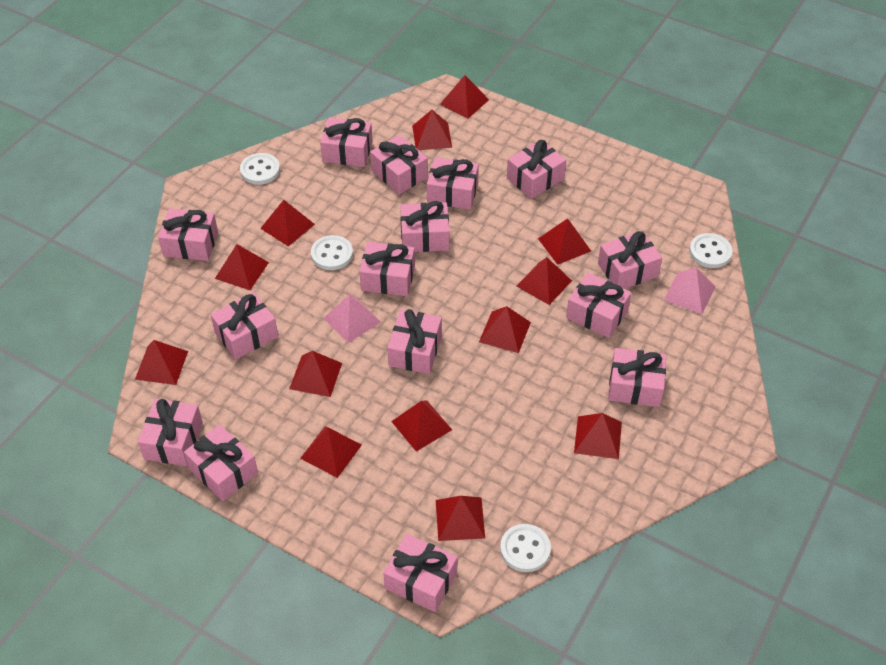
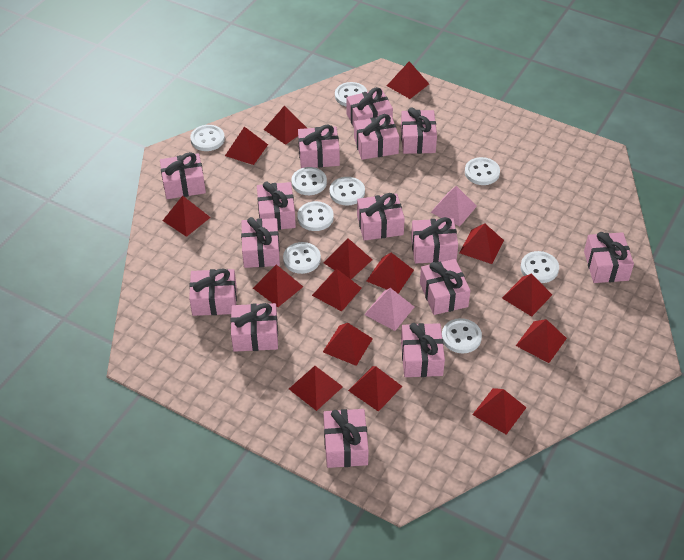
red pyramid: [135,340,188,385] [215,244,269,290] [260,200,315,247] [289,351,342,397] [300,426,362,478] [391,400,452,452] [412,110,452,150] [436,496,485,541] [440,75,489,119] [479,306,531,353] [517,257,572,305] [538,218,591,265] [574,413,622,459] = 13 -> [162,196,211,237] [225,127,268,165] [253,264,303,307] [264,105,307,145] [289,366,343,411] [312,269,362,311] [323,238,373,279] [323,323,373,366] [348,366,402,412] [367,253,414,294] [387,61,429,99] [459,224,504,264] [472,388,527,435] [502,273,552,317] [516,319,567,363] = 15
white button: [240,153,280,185] [311,235,353,270] [500,524,551,572] [689,233,733,268] = 4 -> [190,125,225,151] [283,242,321,274] [291,167,327,195] [297,201,334,231] [329,177,365,206] [335,82,367,107] [442,318,482,354] [465,157,500,185] [521,251,559,283] = 9

